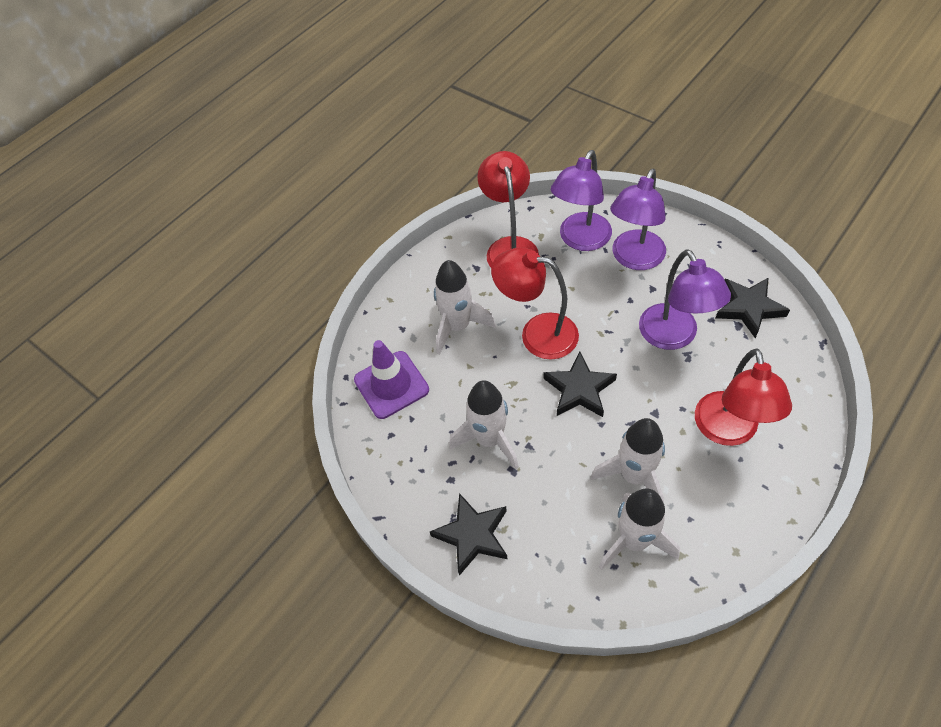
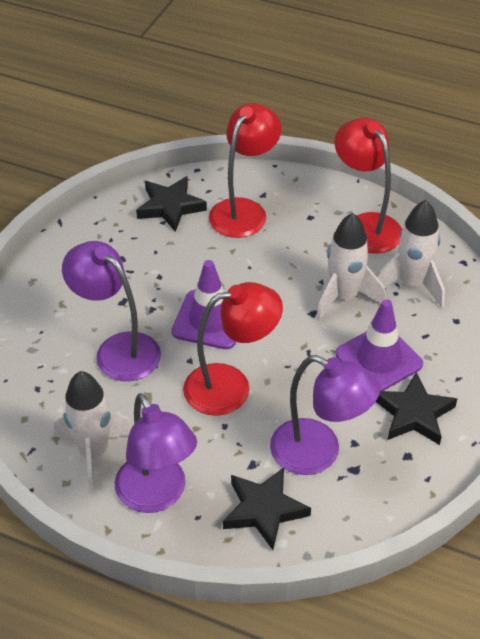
purple traffic cone: [354,340,429,419] = 1 -> [171,260,236,349] [335,299,423,391] = 2
white rocket: [434,260,496,355] [449,380,519,469] [591,418,665,503] [599,488,680,570] = 4 -> [54,371,133,493] [316,213,386,321] [376,200,445,308] = 3

